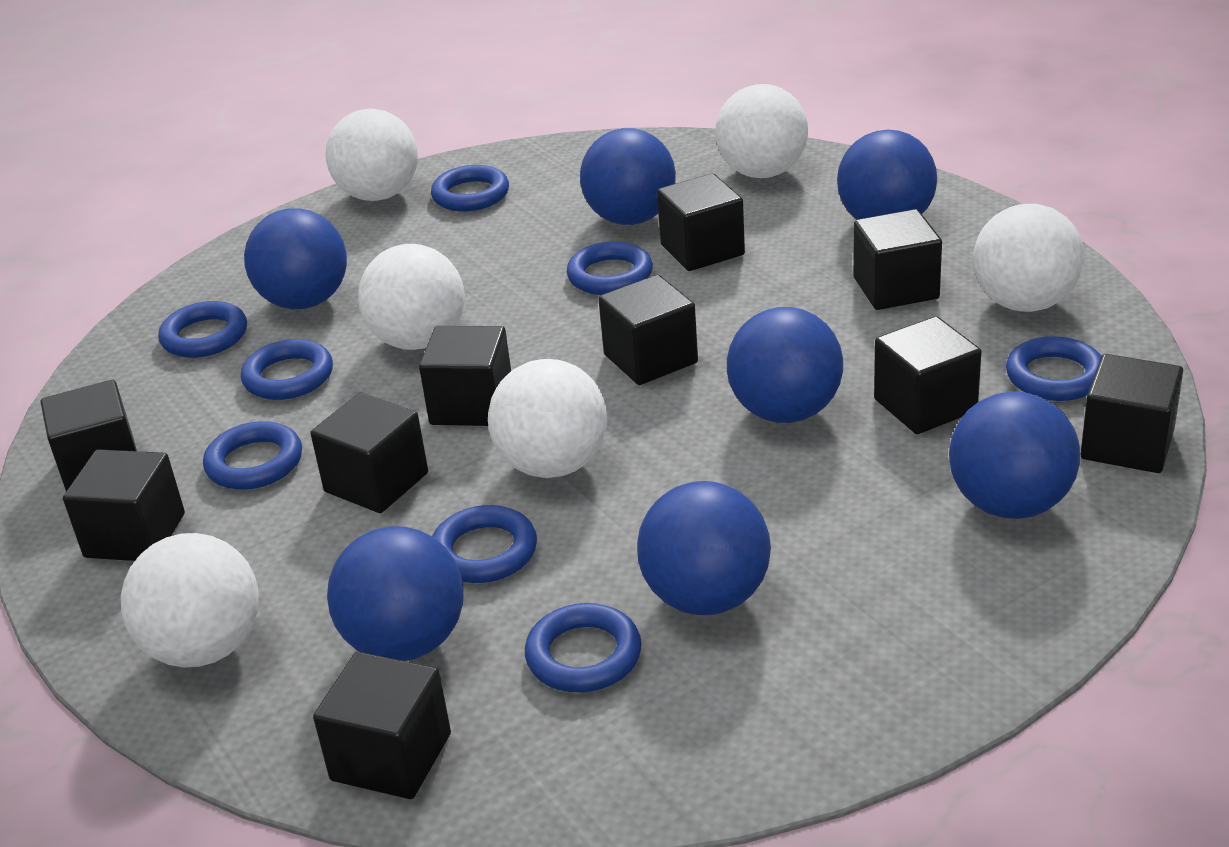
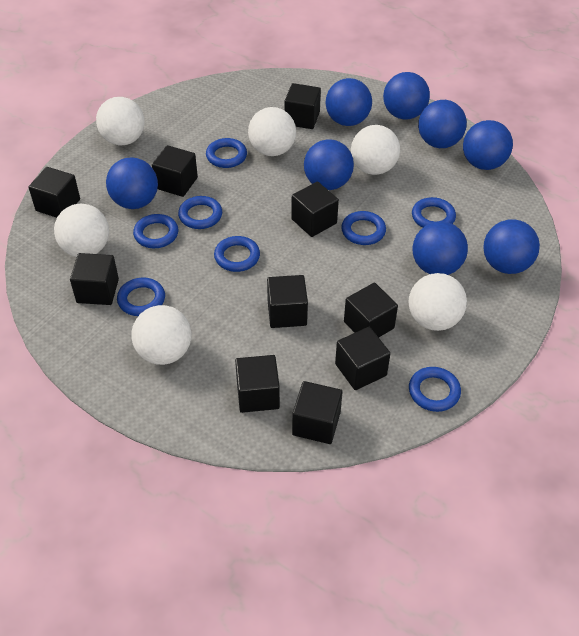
blue ball: [244,208,347,309] [327,526,464,661] [580,128,676,225] [637,481,771,615] [727,307,843,423] [837,130,937,220] [949,392,1080,519] = 7 -> [106,157,158,209] [304,139,354,190] [326,78,372,126] [383,72,430,120] [412,221,468,275] [418,100,467,148] [463,120,513,170] [483,219,540,274] = 8

